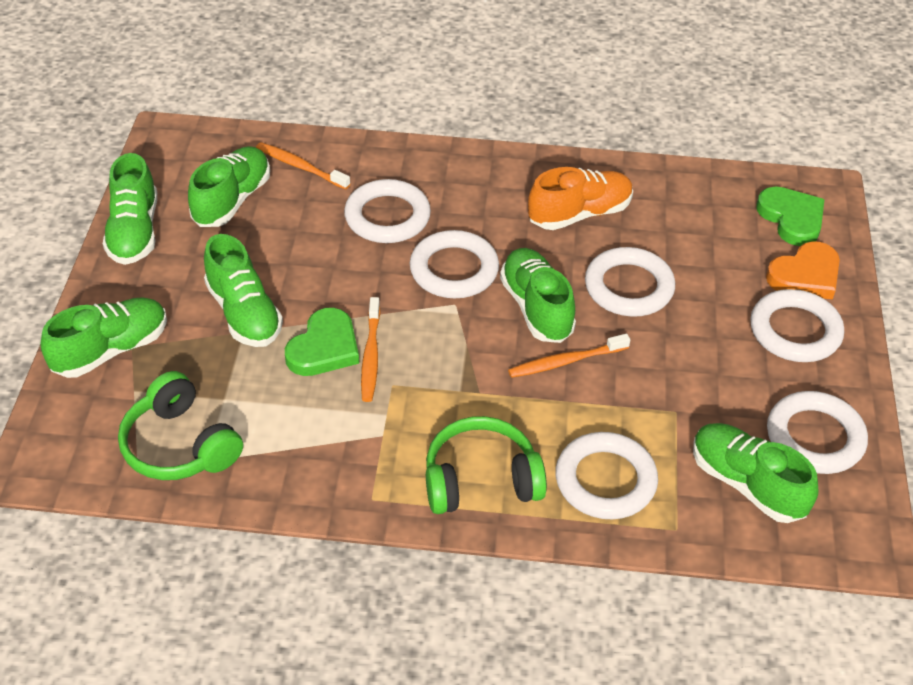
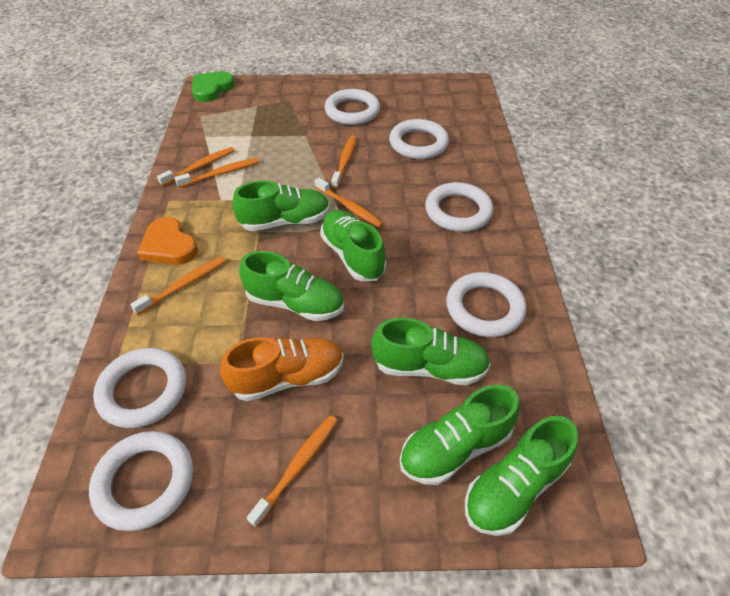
green headphones: [118,371,243,480] [426,416,547,514] = 2 -> none = 0
green heart: [285,308,359,376] [756,187,825,246] = 2 -> [192,71,235,102] = 1
orange toothbrush: [256,142,350,190] [361,297,380,402] [508,334,630,378] = 3 -> [130,256,226,315] [157,147,235,186] [174,158,259,188] [247,415,338,527] [315,178,383,228] [331,136,356,189] = 6

